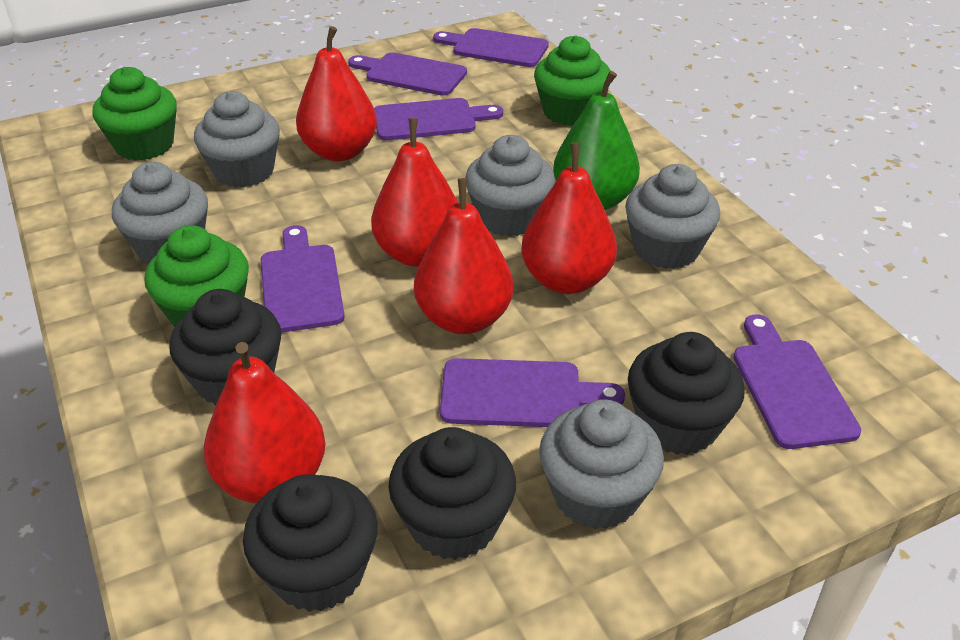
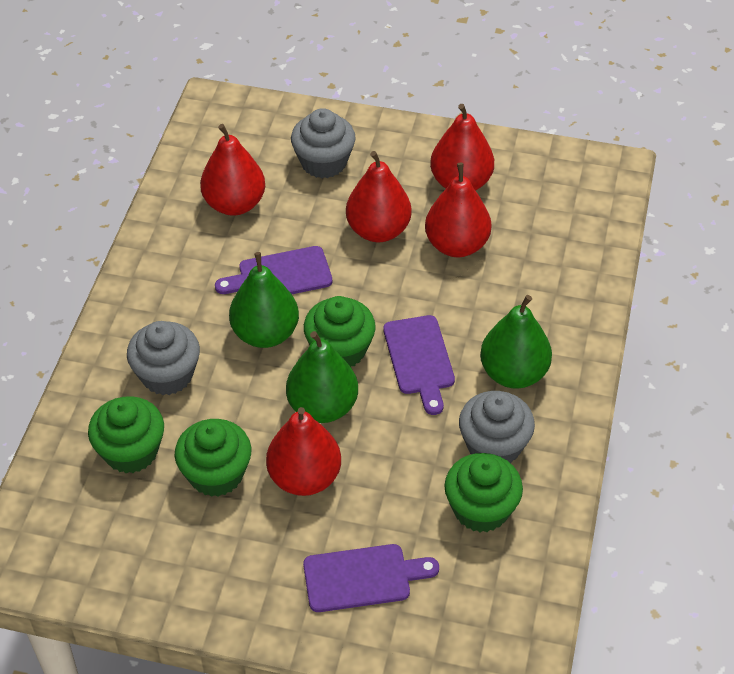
black cupcake: [169,289,282,406] [243,474,378,612] [388,427,516,560] [628,332,745,455] = 4 -> none = 0
green cupcake: [93,67,177,161] [145,225,249,327] [534,35,610,126] = 3 -> [88,396,164,473] [175,419,251,497] [304,296,376,367] [444,453,523,532] = 4
green pear: [553,71,640,210] = 1 -> [229,252,299,348] [286,331,358,423] [480,295,552,389] = 3
grey cupcake: [112,162,208,264] [194,91,280,188] [465,135,555,237] [539,399,664,529] [625,164,720,269] = 5 -> [127,321,200,395] [291,108,356,178] [459,391,535,463] = 3
purple cutting board: [261,225,345,333] [348,52,467,95] [374,98,503,140] [433,28,549,67] [440,358,625,427] [733,314,861,449] = 6 -> [215,246,332,294] [303,544,439,612] [383,315,455,415] = 3

